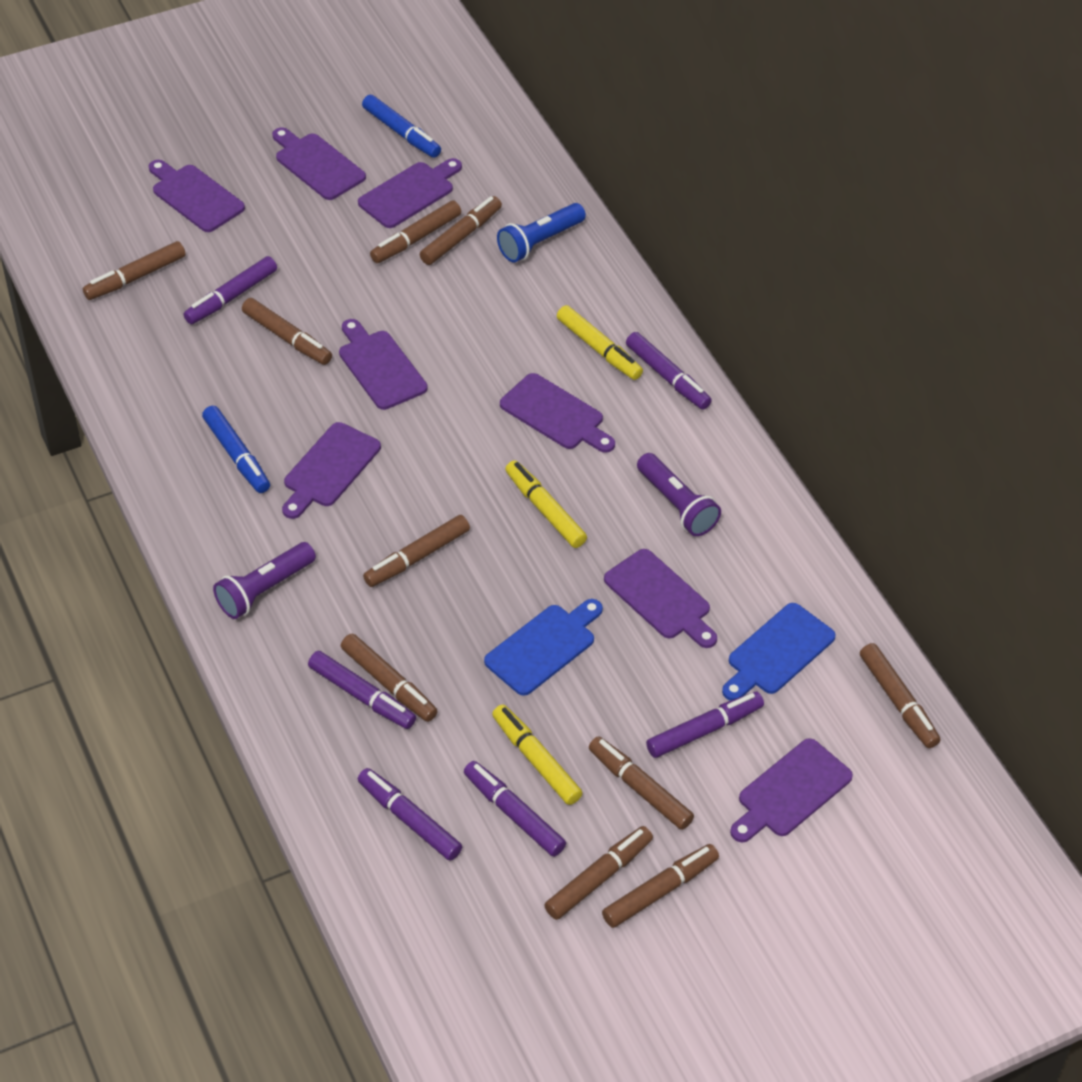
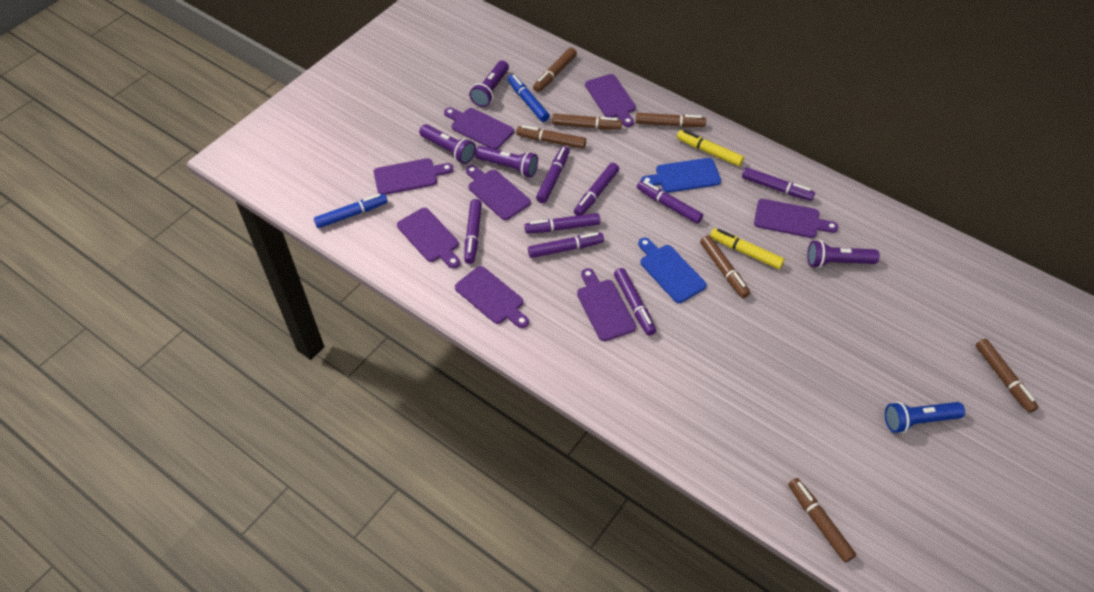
brown marker: [83,241,186,300] [242,298,332,365] [341,634,438,722] [363,515,470,587] [370,201,461,263] [420,196,502,265] [545,826,653,920] [589,736,694,830] [602,844,719,928] [860,643,940,748] = 10 -> [516,125,586,149] [533,47,577,92] [552,114,622,130] [636,113,706,127] [700,235,750,298] [788,478,856,563] [976,339,1038,413] = 7
purple flashlight: [213,542,316,619] [637,453,721,536] = 2 -> [419,124,476,164] [469,60,509,107] [475,146,538,178] [807,240,880,268] = 4
purple marker: [184,256,277,324] [308,651,416,729] [358,768,462,861] [464,761,566,857] [626,332,712,410] [646,692,764,758] = 6 -> [464,199,482,264] [524,213,600,234] [528,232,604,258] [536,146,570,203] [574,163,619,216] [614,268,656,336] [637,180,703,224] [742,167,815,201] = 8
yellow marker: [492,705,583,805] [505,460,587,548] [557,305,643,380] = 3 -> [677,130,744,166] [710,228,785,269] = 2

